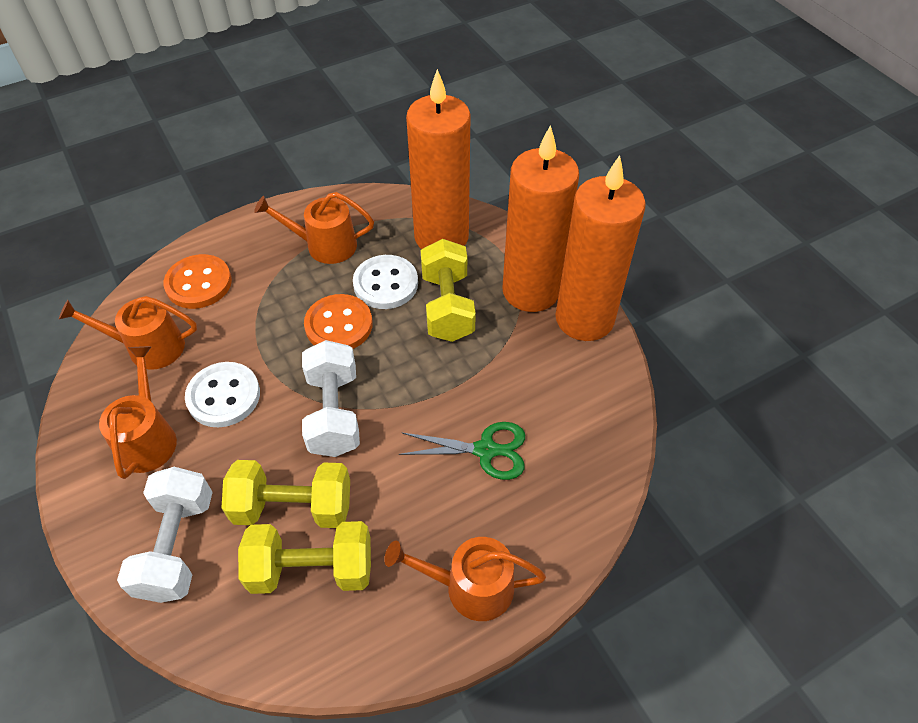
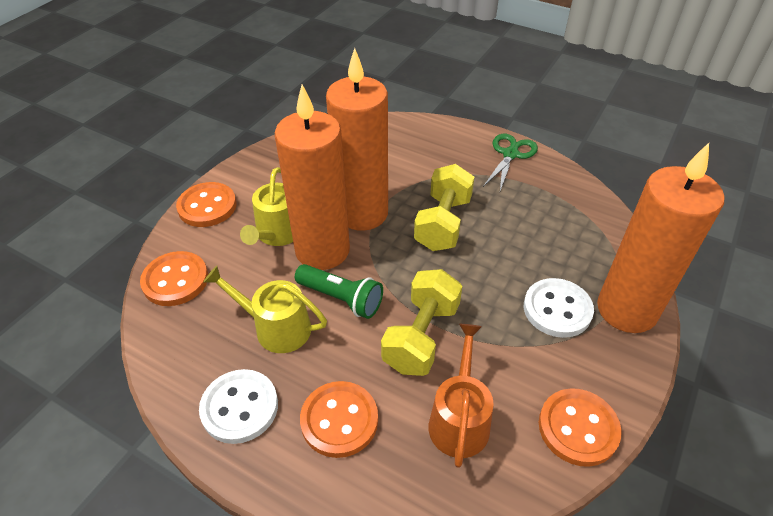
green flashlight: none = 0 -> [295,264,383,319] = 1
orange button: [163,254,232,309] [304,294,373,349] = 2 -> [140,251,208,306] [176,182,237,227] [300,381,378,458] [539,388,621,467] = 4
orange watering can: [59,296,197,370] [99,346,177,479] [254,192,374,264] [384,537,546,621] = 4 -> [428,324,494,468] = 1
white dumbbell: [117,467,213,603] [302,340,360,457] = 2 -> none = 0
yellow dumbbell: [222,460,350,528] [238,521,371,594] [421,239,476,342] = 3 -> [381,269,462,376] [414,164,474,251] = 2
yellow watering can: none = 0 -> [204,266,327,353] [240,167,293,246] = 2

